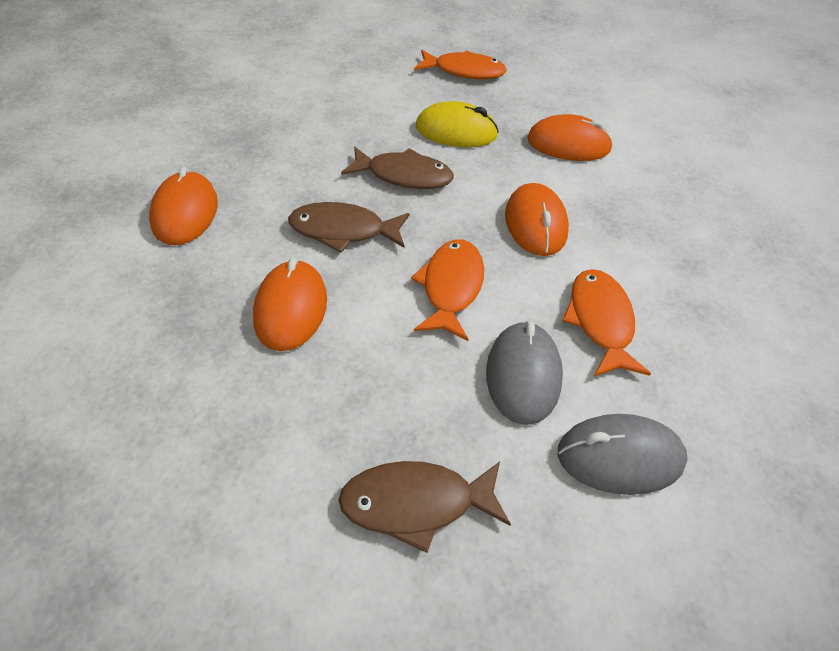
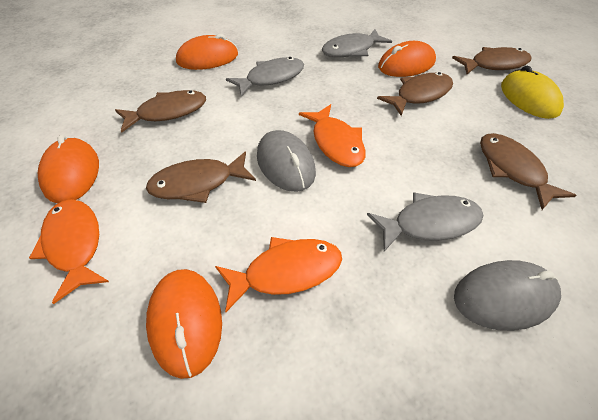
brown fish: [288,202,410,253] [338,461,511,553] [341,147,454,189] = 3 -> [115,90,206,133] [146,152,256,203] [377,72,453,116] [452,47,532,74] [480,133,576,210] = 5
grey fish: none = 0 -> [226,57,304,97] [322,29,392,57] [367,192,484,251] = 3

